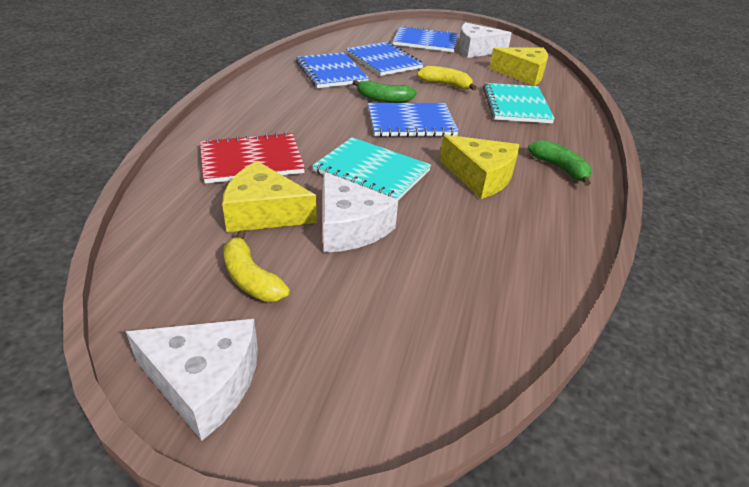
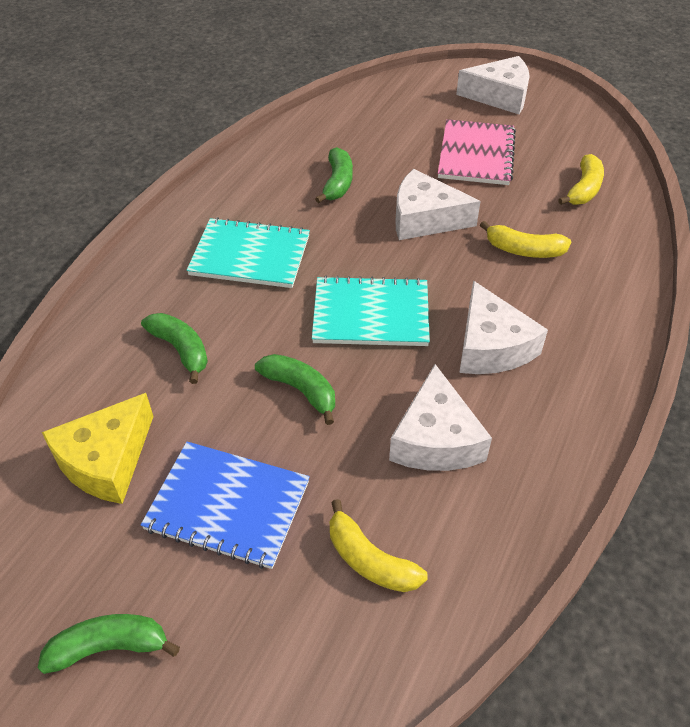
blue notebook: [296,52,369,88] [346,42,424,76] [368,103,459,137] [393,25,458,52] = 4 -> [141,442,310,569] = 1
green banana: [353,80,417,103] [528,140,592,186] = 2 -> [38,614,180,674] [141,313,208,384] [255,354,335,425] [315,147,353,203] = 4
pink notebook: none = 0 -> [438,119,516,185] = 1
red notebook: [200,132,305,184] = 1 -> none = 0
white cheese: [126,319,258,441] [323,172,398,253] [458,22,512,58] = 3 -> [389,364,492,471] [396,169,481,240] [456,56,530,114] [459,280,548,374] = 4
yellow banana: [223,230,290,302] [417,66,477,90] = 2 -> [330,499,428,592] [480,221,571,258] [558,154,604,205] = 3
yellow cheese: [222,161,317,232] [440,135,519,199] [489,47,548,86] = 3 -> [42,393,154,504] = 1

